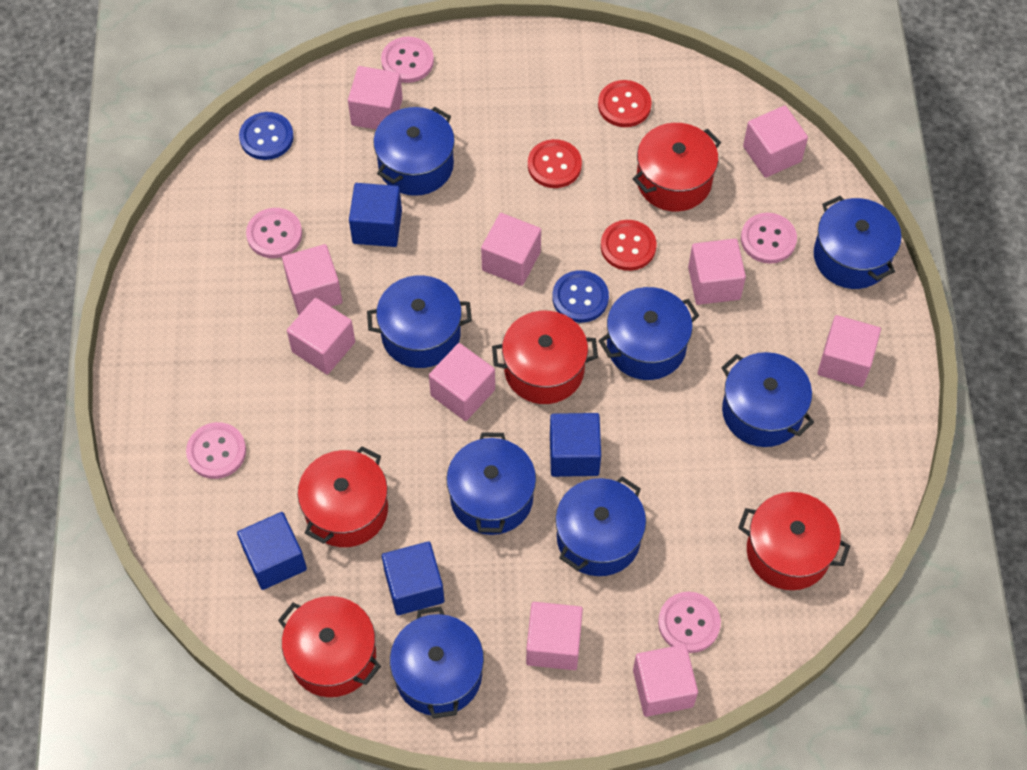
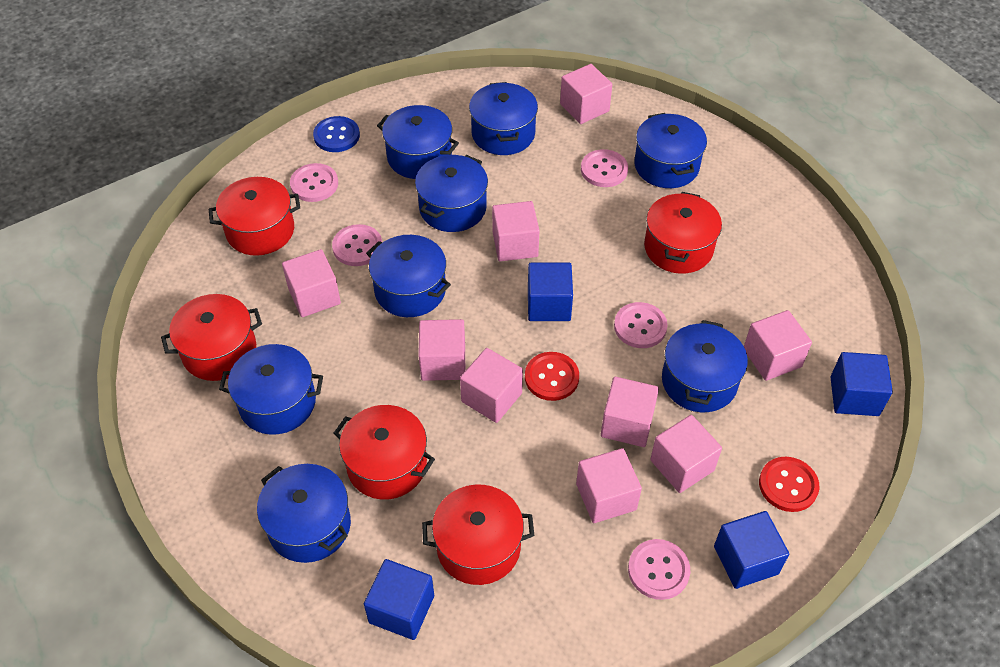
blue button: [239,112,294,160] [552,270,609,323] = 2 -> [313,116,360,152] = 1
pink cube: [282,244,342,315] [287,298,355,375] [348,66,403,129] [429,343,495,421] [481,213,541,286] [526,602,583,670] [633,644,698,717] [688,239,746,305] [743,105,808,178] [818,315,881,387] = 10 -> [282,249,341,317] [418,319,465,381] [460,348,523,423] [492,201,540,261] [560,64,612,124] [576,448,642,523] [601,377,659,447] [650,415,722,493] [744,310,812,381] = 9
red button: [528,139,582,188] [598,80,652,127] [601,220,656,271] = 3 -> [525,352,579,401] [759,457,819,512] = 2

